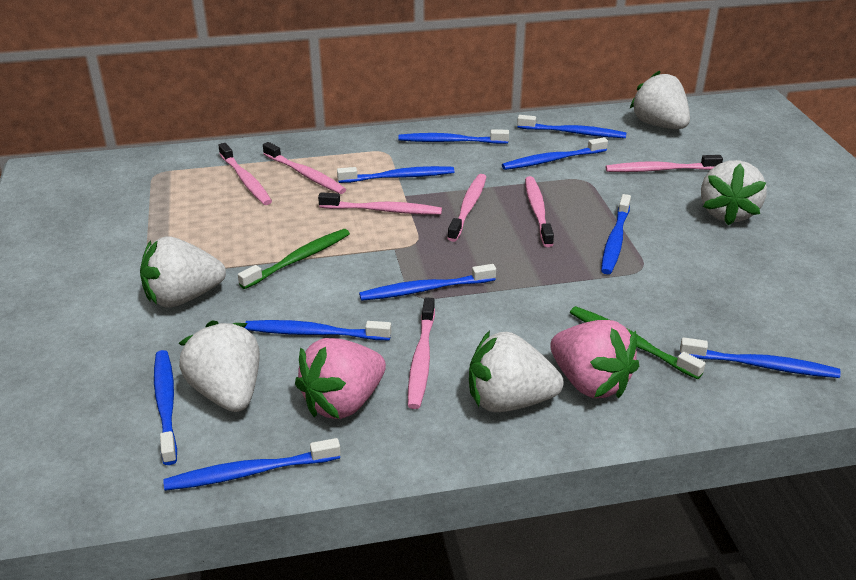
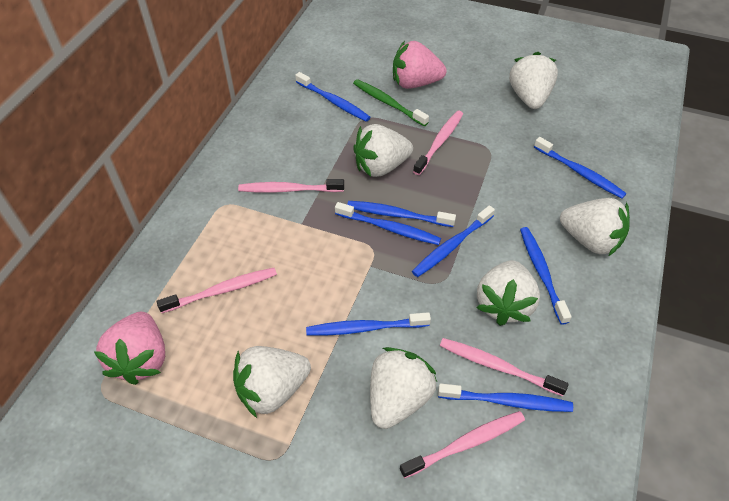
blue toothbrush: [154,350,177,465] [163,438,341,491] [244,320,391,340] [337,166,454,183] [359,264,496,301] [398,129,509,144] [502,137,608,170] [517,115,627,138] [601,194,631,274] [680,337,841,378] = 10 -> [295,72,370,122] [306,312,431,336] [335,202,441,245] [347,201,456,227] [412,205,495,277] [438,383,573,412] [520,227,572,325] [534,137,627,199] = 8
green toothbrush: [238,229,350,289] [570,306,706,379] = 2 -> [353,79,429,126] = 1
pink toothbrush: [218,143,272,205] [263,142,346,194] [318,192,442,215] [408,297,435,409] [447,174,486,242] [525,176,554,247] [606,155,723,172] = 7 -> [157,268,277,313] [238,179,344,193] [400,411,525,478] [413,111,463,175] [440,338,569,396] = 5
white strawberry: [140,236,226,308] [179,320,260,412] [469,331,564,412] [630,71,690,129] [701,160,767,225] = 5 -> [233,346,311,418] [353,124,413,177] [370,347,437,429] [476,260,540,326] [509,52,558,109] [560,198,630,256] = 6

